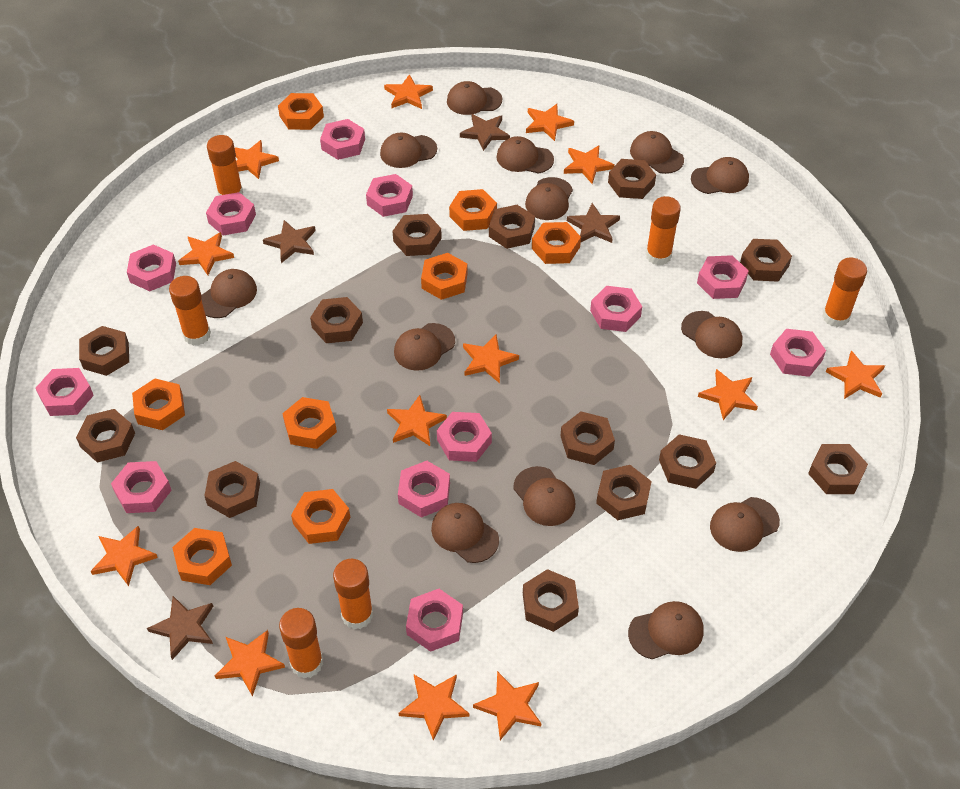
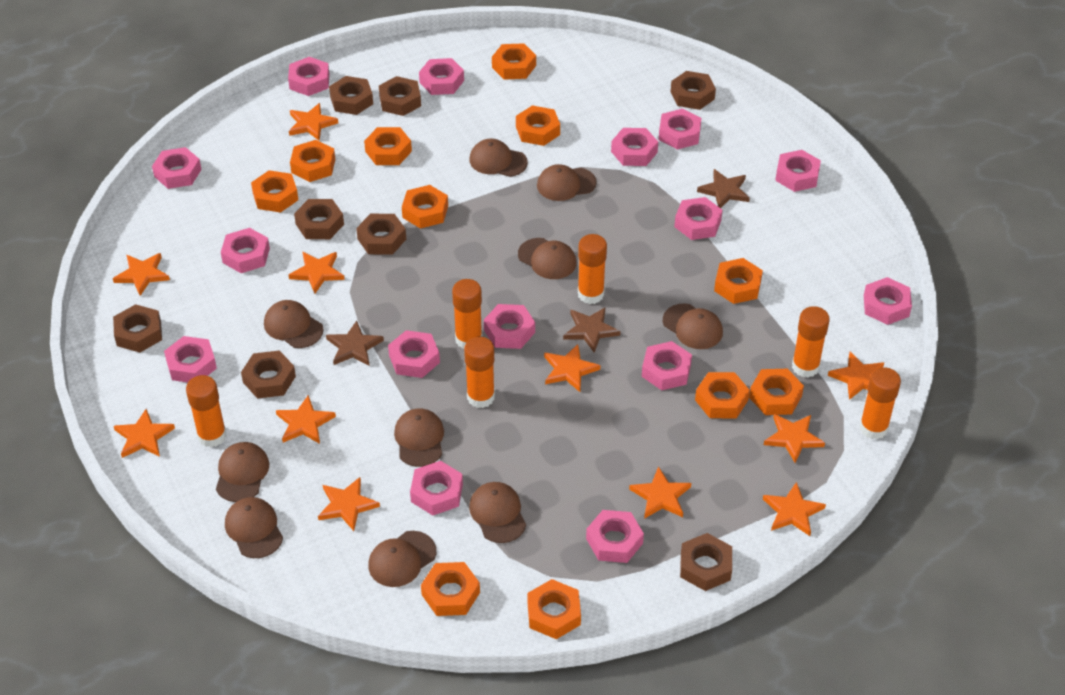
brown cap: [201,269,257,318] [380,132,437,168] [394,323,455,371] [431,503,499,563] [447,81,502,115] [497,136,554,174] [513,466,575,526] [525,177,573,220] [628,601,704,659] [630,131,684,174] [681,311,742,358] [691,157,749,194] [710,497,780,552] = 13 -> [216,442,269,502] [225,497,283,558] [264,300,324,348] [368,531,436,587] [394,408,444,467] [469,139,528,177] [469,482,526,543] [518,238,576,279] [537,164,597,201] [663,304,723,349] = 10
brown nut: [76,409,135,462] [79,326,129,376] [204,461,260,518] [310,297,363,343] [393,214,442,256] [489,205,535,249] [523,569,579,632] [560,412,615,465] [596,465,652,520] [608,159,656,199] [659,434,716,489] [740,239,792,282] [808,444,868,494] = 13 -> [113,304,162,353] [241,350,296,399] [294,199,344,239] [329,76,373,115] [356,214,406,254] [379,76,421,116] [671,71,716,110] [680,533,732,591] = 8
brown star: [147,596,213,660] [263,220,316,263] [460,114,510,151] [567,203,620,243] = 4 -> [326,321,384,366] [563,308,620,353] [697,169,750,208] = 3
orange nut: [132,379,185,430] [172,528,232,585] [278,93,324,130] [282,397,337,449] [291,489,350,544] [421,253,468,300] [449,189,497,231] [532,222,581,264] = 8 -> [251,170,298,213] [290,140,335,182] [364,127,412,165] [402,185,448,229] [421,562,480,616] [492,43,536,80] [516,105,560,146] [527,579,581,639] [695,372,750,418] [714,258,763,304] [749,369,804,415] = 11
orange star: [91,526,158,586] [178,232,234,275] [215,630,285,697] [234,140,279,179] [384,74,433,109] [387,395,447,446] [399,674,469,741] [463,334,519,383] [473,671,541,740] [526,104,574,141] [564,145,615,184] [698,369,758,420] [826,350,885,399] = 13 -> [113,253,170,296] [114,409,175,458] [276,395,336,444] [288,252,345,293] [289,103,338,140] [318,477,380,531] [544,344,600,392] [629,466,691,519] [763,482,826,536] [764,414,825,463] [828,352,884,400] = 11
pink nut: [35,368,94,416] [111,461,172,513] [127,244,176,291] [206,192,256,235] [320,119,365,160] [366,174,413,217] [398,461,450,518] [406,589,463,652] [437,412,492,462] [590,286,642,332] [697,255,748,299] [770,329,826,377] = 12 -> [152,147,202,189] [164,336,217,382] [221,228,270,273] [288,57,329,96] [388,330,440,378] [410,461,463,515] [419,58,464,95] [484,304,535,349] [586,510,644,563] [611,128,658,166] [642,341,692,390] [659,108,701,150] [674,197,723,240] [775,150,821,192] [864,277,912,325] = 15

